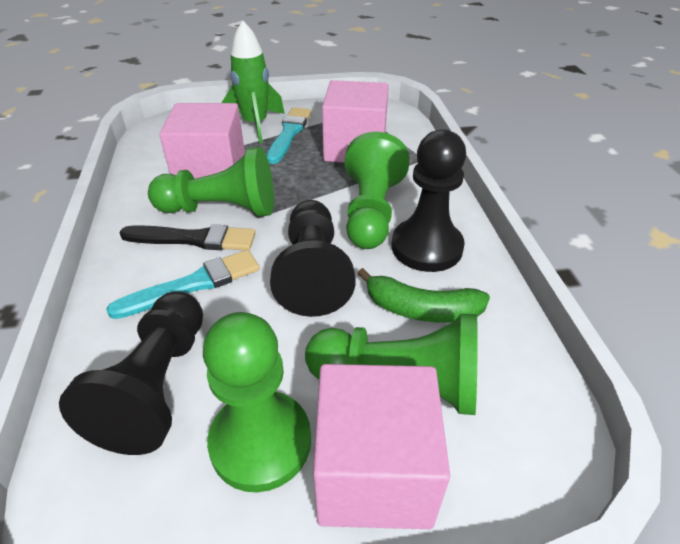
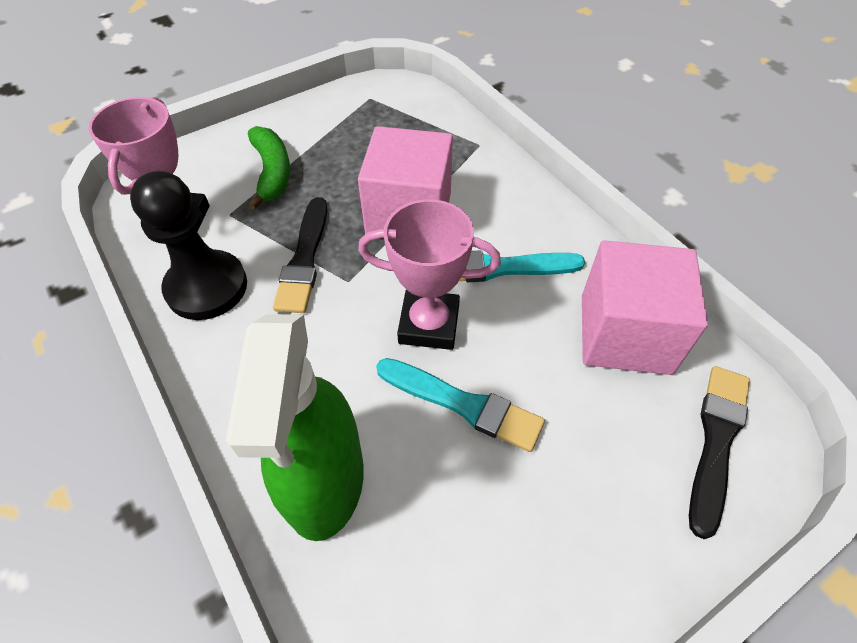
black brush: [119,224,255,250] = 1 -> [273,197,327,313] [689,366,750,539] = 2
black pawn: [59,292,203,455] [270,200,355,317] [392,129,466,272] = 3 -> [130,171,247,320] = 1
green pawn: [148,147,274,217] [203,312,311,492] [305,314,478,415] [345,132,410,249] = 4 -> none = 0
green rocket: [221,20,285,143] = 1 -> none = 0
green spray bottle: none = 0 -> [226,314,364,541] = 1
pink cube: [159,103,245,179] [313,364,450,529] [322,80,389,163] = 3 -> [358,126,453,234] [582,240,708,375] = 2
pink trophy: none = 0 -> [88,97,210,232] [358,199,501,350] = 2

